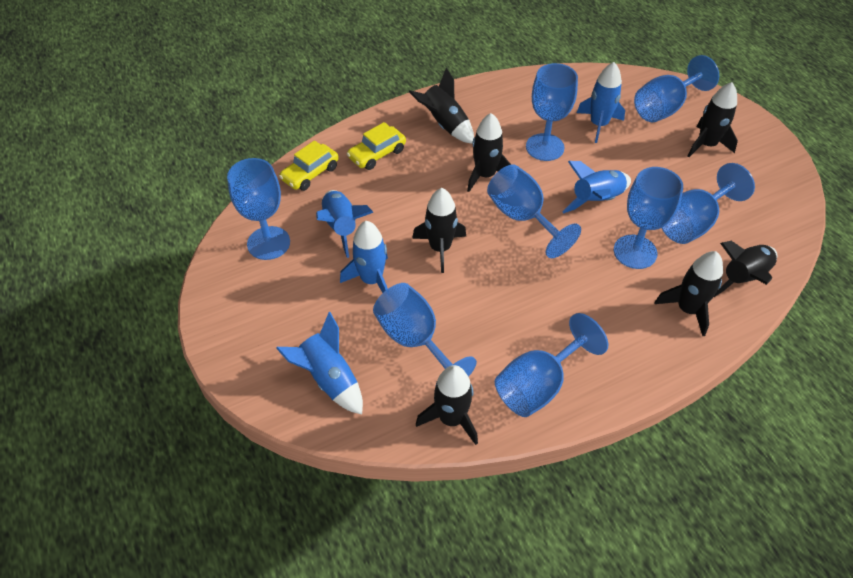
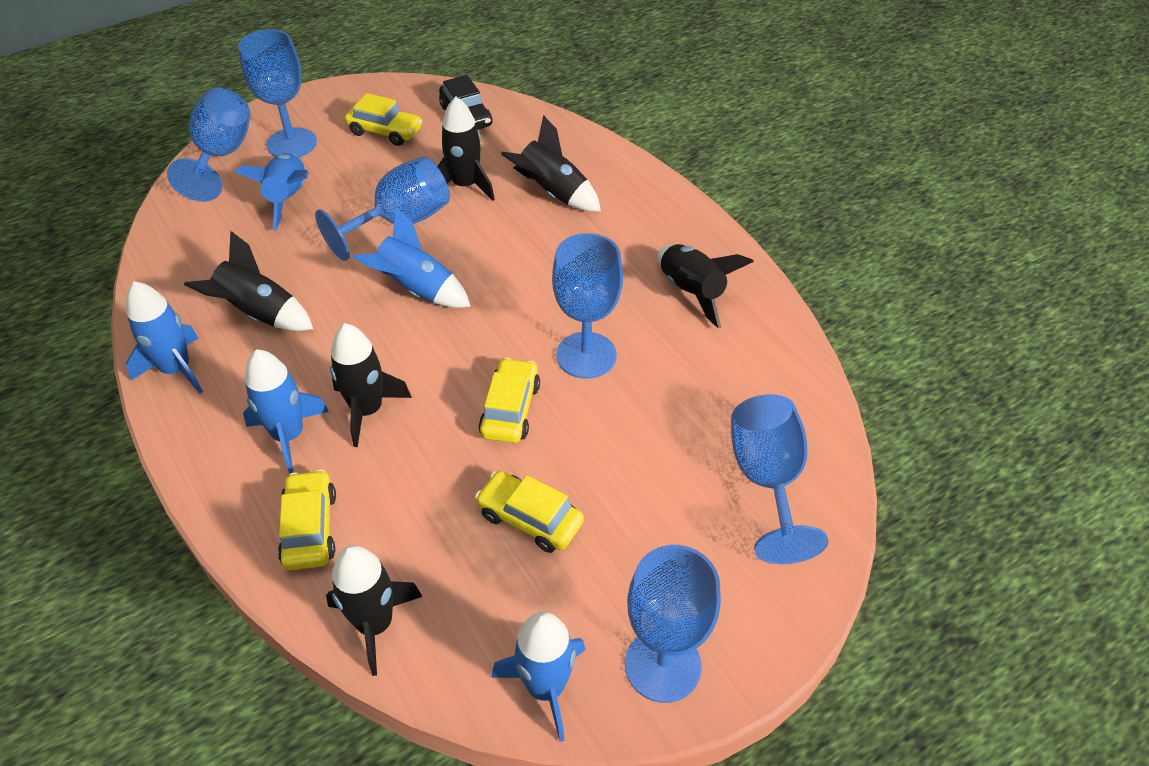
black car: none = 0 -> [439,75,492,130] = 1
black rocket: [409,68,474,143] [412,188,466,273] [416,365,478,445] [467,113,511,192] [654,251,723,336] [688,82,738,157] [714,241,777,297] = 7 -> [184,231,313,331] [326,545,423,676] [330,323,412,447] [437,97,495,201] [501,115,601,212] [658,244,754,329] = 6
blue goblet: [227,158,290,260] [373,283,477,387] [487,164,581,258] [495,313,608,417] [526,63,578,161] [614,167,683,269] [634,55,719,122] [662,163,755,244] = 8 -> [167,88,250,201] [238,29,317,157] [315,157,450,261] [552,233,623,379] [625,545,721,703] [731,394,828,564] = 6
yellow car: [279,140,339,191] [347,122,406,170] = 2 -> [278,469,336,570] [345,93,422,146] [475,471,584,553] [479,358,540,443] = 4

